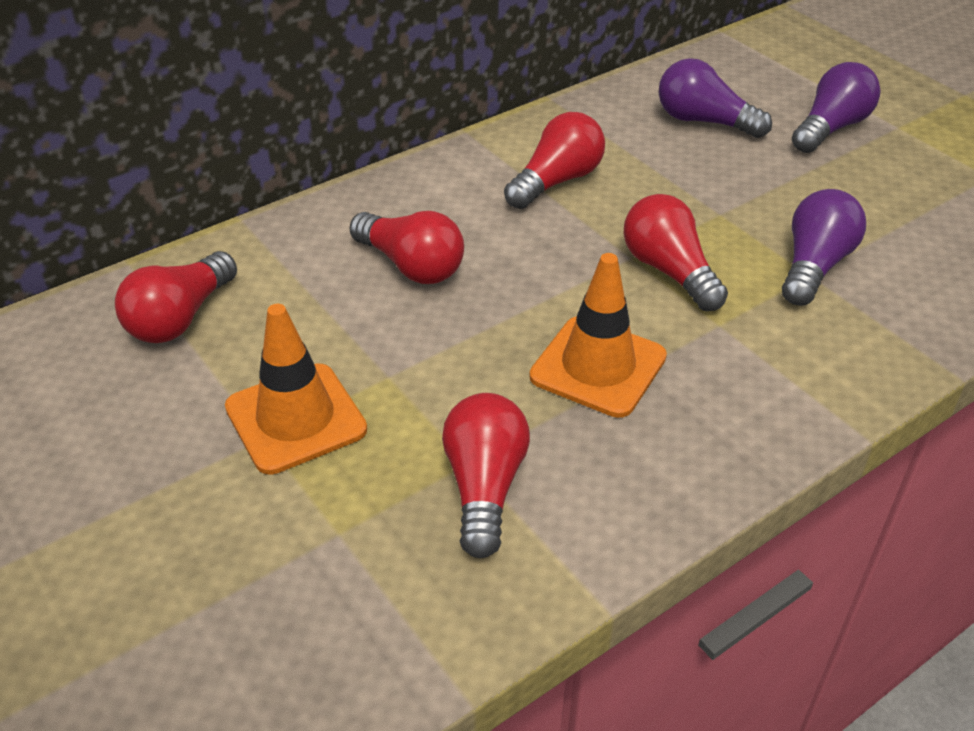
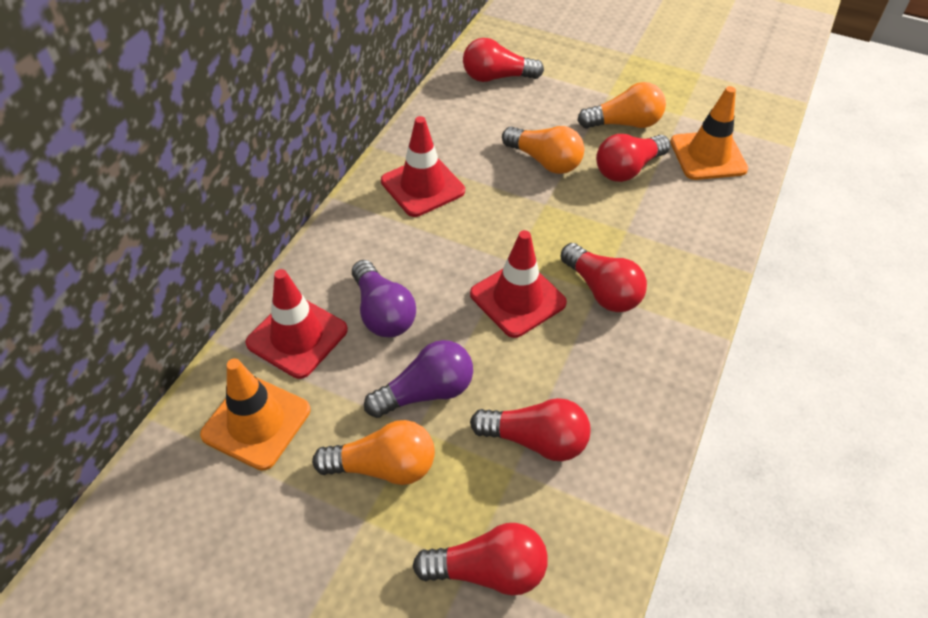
orange light bulb: none = 0 -> [312,420,435,485] [502,126,584,174] [577,82,666,129] = 3
purple light bulb: [659,58,772,138] [782,189,866,306] [792,62,880,153] = 3 -> [352,260,416,337] [364,340,473,418] = 2
red traffic cone: none = 0 -> [245,269,348,379] [381,116,465,217] [470,230,567,338] = 3

